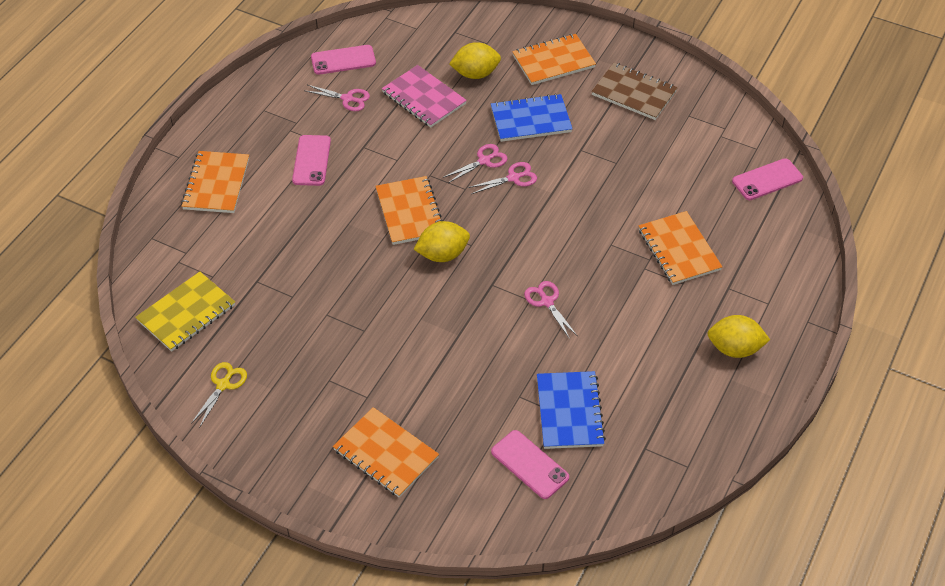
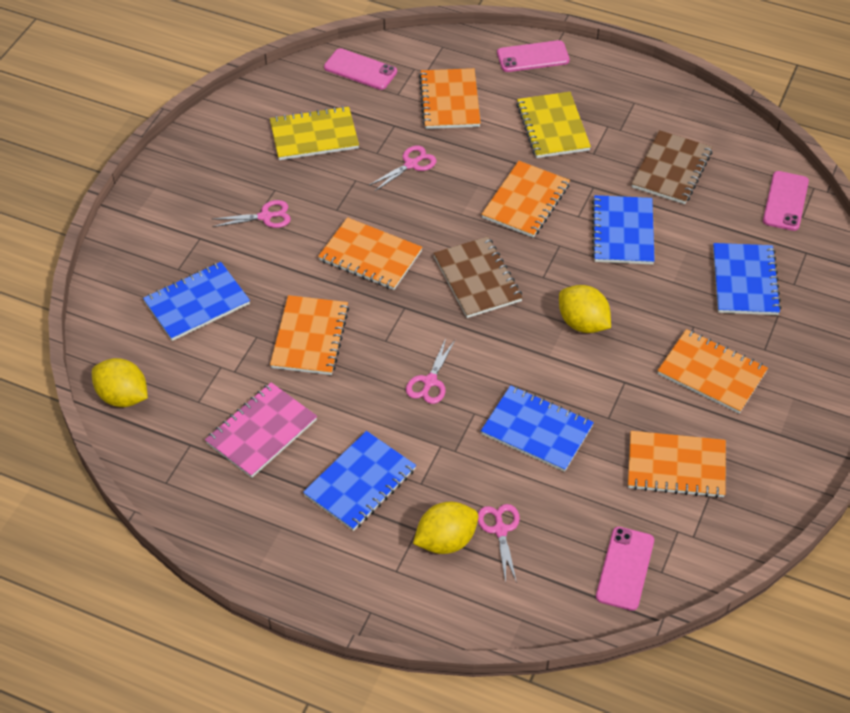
blue notebook: [491,94,572,142] [537,371,606,449] = 2 -> [143,262,250,341] [303,431,416,531] [481,385,594,472] [592,195,655,265] [713,243,782,315] = 5
brown notebook: [591,63,678,120] = 1 -> [433,236,523,318] [631,130,712,204] = 2
orange notebook: [181,151,249,213] [333,407,439,497] [375,176,443,245] [512,34,596,85] [639,211,722,285] = 5 -> [270,295,349,375] [318,217,422,290] [419,68,481,129] [481,161,570,238] [628,431,726,498] [657,329,768,414] = 6
yellow notebook: [136,272,235,352] = 1 -> [270,106,359,160] [516,92,591,158] = 2
yellow scissors: [191,362,247,428] = 1 -> none = 0

